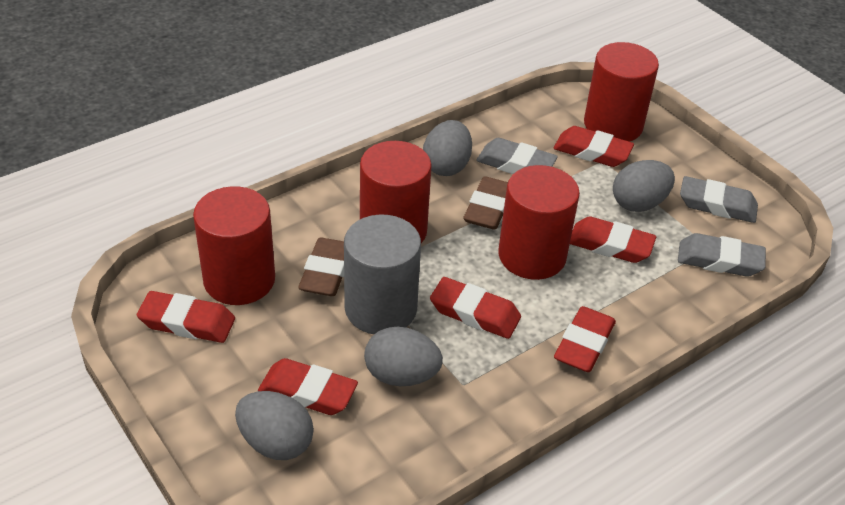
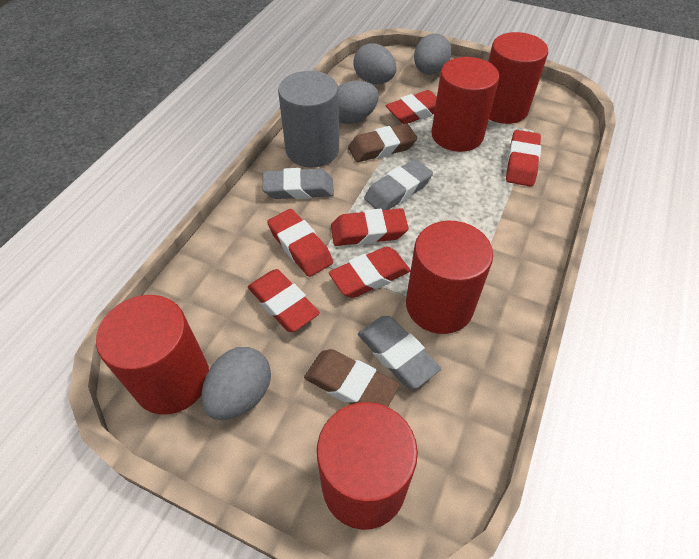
red cylinder: [193,186,275,305] [360,141,432,243] [498,165,580,280] [584,42,659,142] = 4 -> [96,295,209,414] [317,402,418,530] [406,221,493,334] [431,57,499,152] [488,32,548,124] = 5

